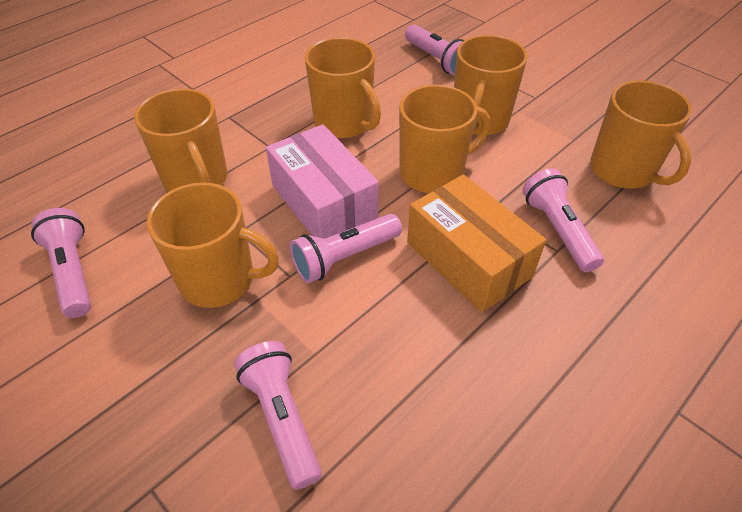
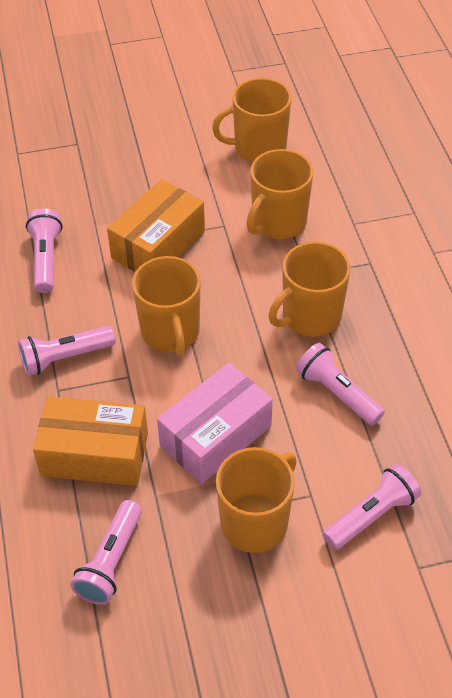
orange box: [407,174,546,312] = 1 -> [33,396,148,486] [107,179,205,272] = 2
orange mug: [134,89,227,192] [147,182,279,308] [305,37,381,138] [399,85,490,193] [454,35,528,135] [590,80,692,189] = 6 -> [132,256,201,356] [212,78,292,163] [216,447,297,553] [246,149,313,239] [269,242,351,337] = 5

